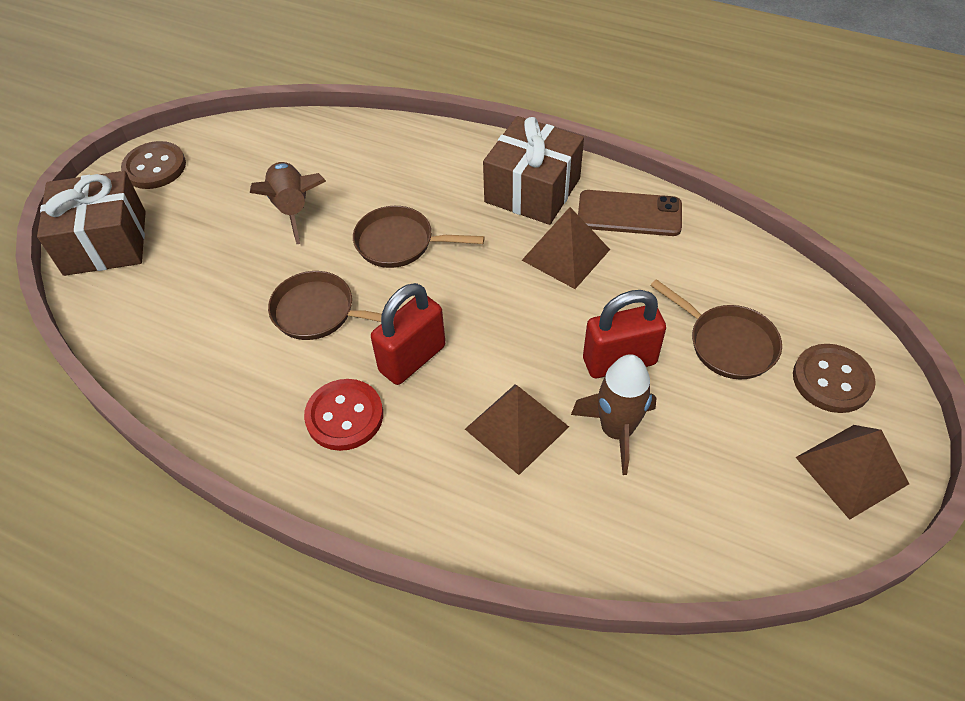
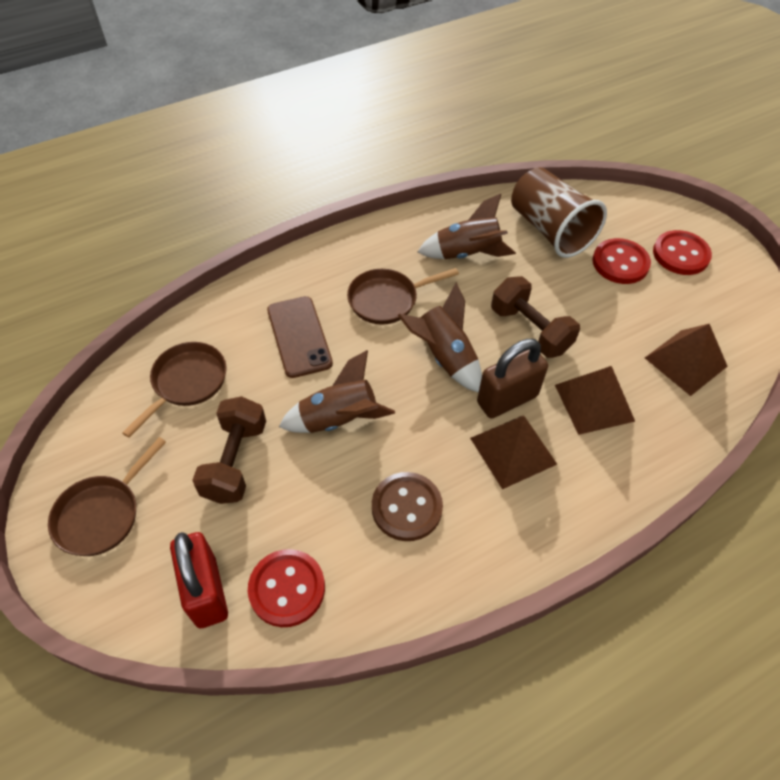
brown button: [121,141,186,189] [793,344,876,413] = 2 -> [372,472,443,541] = 1
brown cup: none = 0 -> [511,167,607,258] = 1
brown dumbbell: none = 0 -> [192,396,266,504] [491,276,580,358] = 2
brown gift: [37,171,146,276] [483,116,584,225] = 2 -> none = 0
brown padlock: none = 0 -> [477,339,548,418] = 1
brown rocket: [250,162,326,244] [571,354,657,475] = 2 -> [279,350,395,433] [398,283,482,393] [418,194,516,259] = 3
red button: [304,379,383,451] = 1 -> [248,549,325,627] [592,238,651,284] [653,230,712,275] = 3
red padlock: [371,283,446,385] [583,290,666,378] = 2 -> [170,532,228,628] = 1

